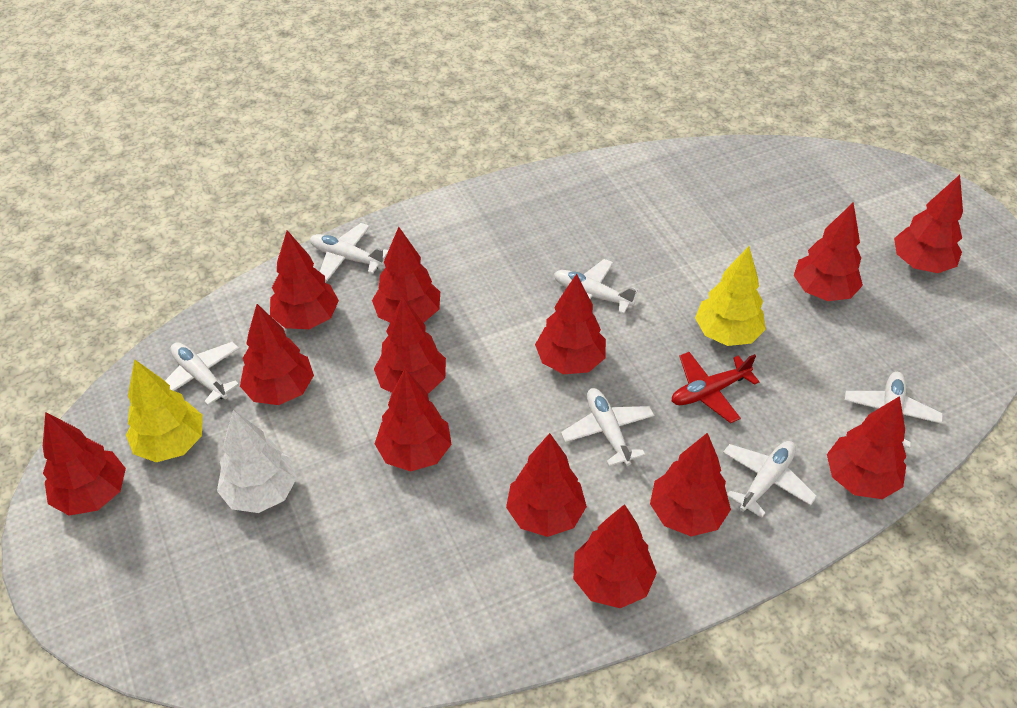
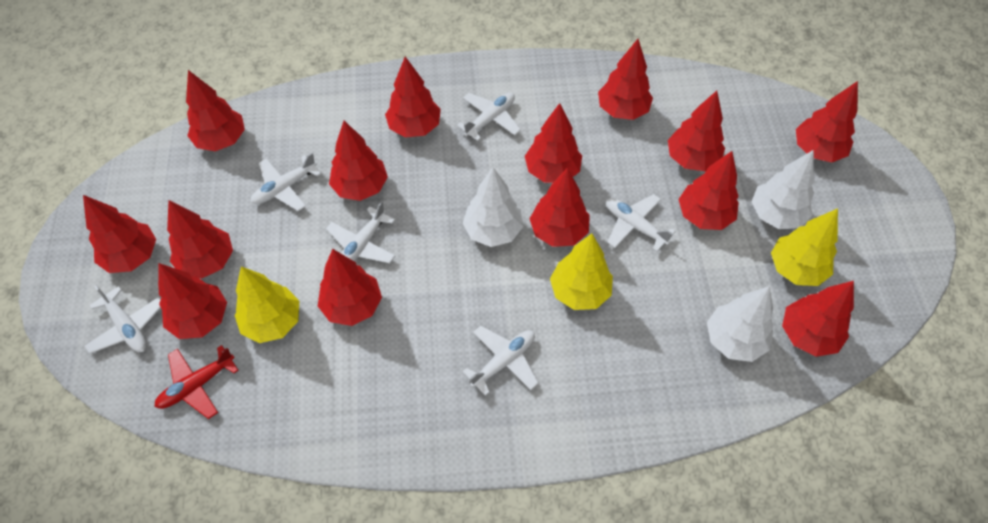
red tree: [43,412,126,516] [240,304,314,405] [270,230,339,329] [372,227,440,323] [374,296,446,394] [375,369,452,472] [506,433,587,537] [535,274,606,374] [573,504,657,608] [650,433,731,536] [794,202,863,301] [827,396,906,499] [894,175,963,273] = 13 -> [83,195,156,273] [158,263,227,339] [167,200,233,279] [186,70,245,151] [318,249,382,326] [329,121,388,201] [385,57,441,138] [525,103,582,183] [530,168,590,247] [598,39,653,120] [668,91,725,171] [678,151,739,230] [782,281,854,357] [796,81,858,162] = 14
white tree: [217,410,297,513] = 1 -> [463,167,523,247] [707,286,773,362] [752,150,815,229] = 3
yellow tree: [126,359,203,462] [695,246,766,346] = 2 -> [235,266,299,343] [550,233,613,310] [771,208,838,286] = 3

